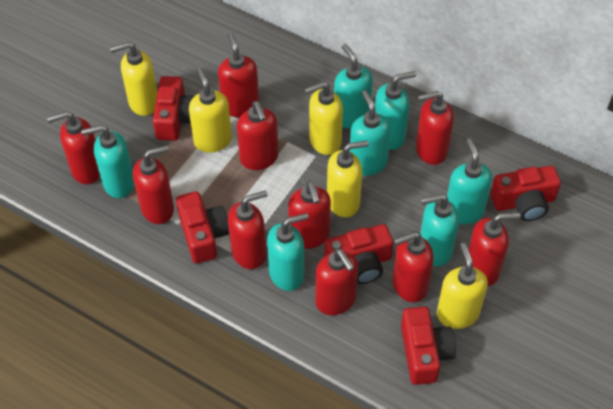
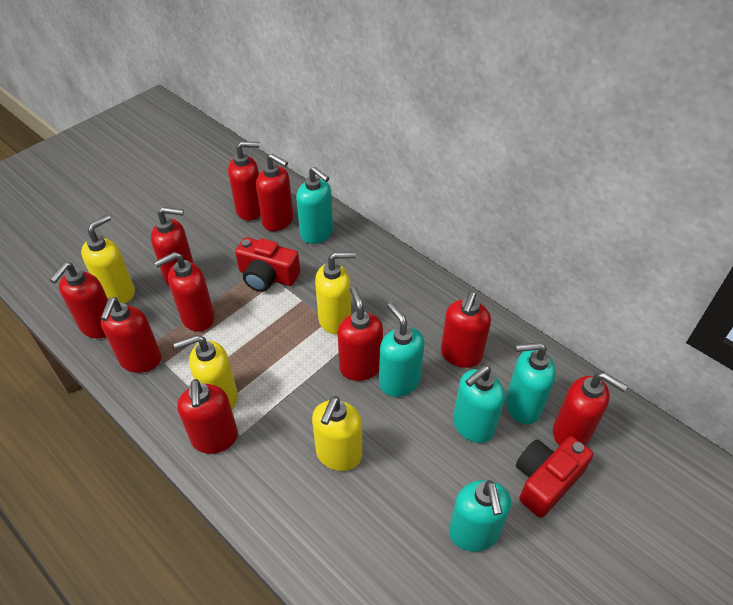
red camera: [153,76,194,141] [176,191,229,264] [324,224,394,284] [401,307,456,385] [490,166,561,221] = 5 -> [235,237,300,292] [516,436,593,518] = 2
turquoise soap dispenser: [81,125,134,198] [267,213,309,291] [334,44,373,128] [350,90,391,176] [375,71,416,150] [420,194,459,266] [447,138,492,225] = 7 -> [296,167,333,244] [379,303,425,397] [449,480,511,552] [453,365,505,443] [506,342,556,424] = 5
yellow soap dispenser: [110,42,158,116] [189,67,232,153] [305,82,343,155] [327,140,369,218] [437,243,488,329] = 5 -> [81,215,135,303] [174,335,238,409] [312,396,362,471] [315,252,356,334] = 4

